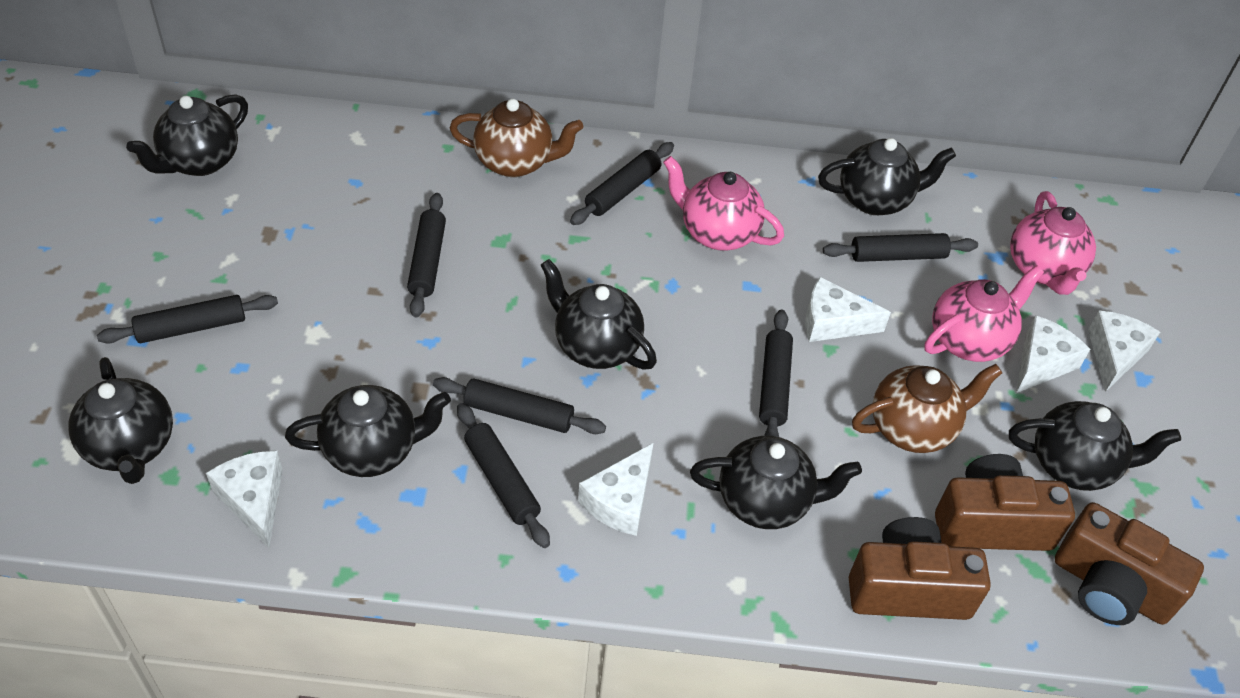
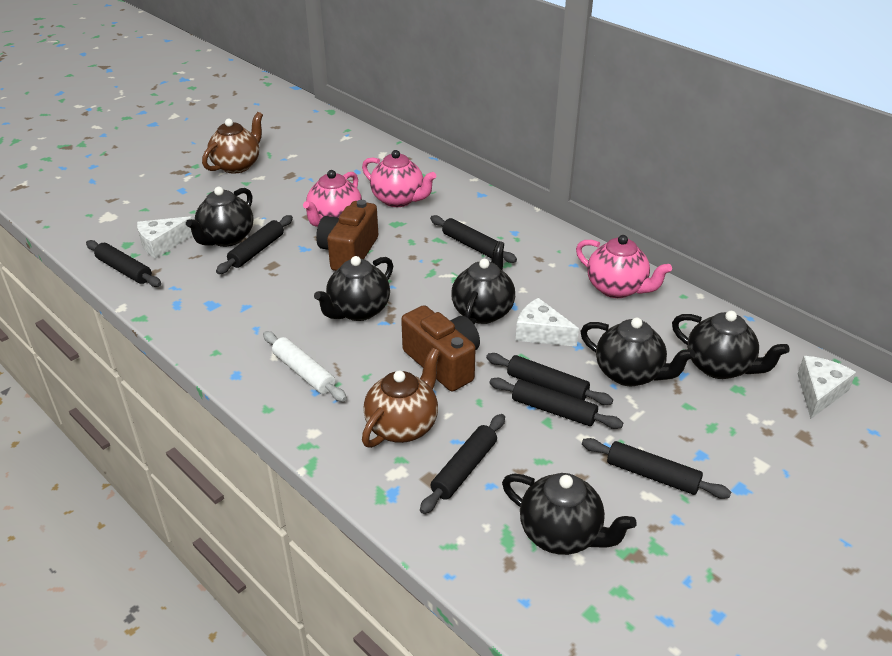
black teapot: [68,357,173,484] [126,94,248,176] [285,385,451,477] [541,259,657,369] [690,436,862,529] [818,138,956,215] [1009,401,1181,491] = 7 -> [186,187,253,247] [314,256,393,321] [451,241,515,324] [502,473,637,555] [580,317,695,386] [672,311,790,379] = 6
brown camera: [849,517,991,620] [935,454,1075,551] [1055,502,1204,625] = 3 -> [316,200,378,271] [401,305,480,391] = 2
white cheese: [206,451,283,548] [578,443,654,536] [805,277,891,342] [1016,315,1090,393] [1088,310,1160,392] = 5 -> [137,216,193,259] [516,298,579,347] [798,356,856,419] = 3
white rolling pin: none = 0 -> [263,331,347,402] = 1

